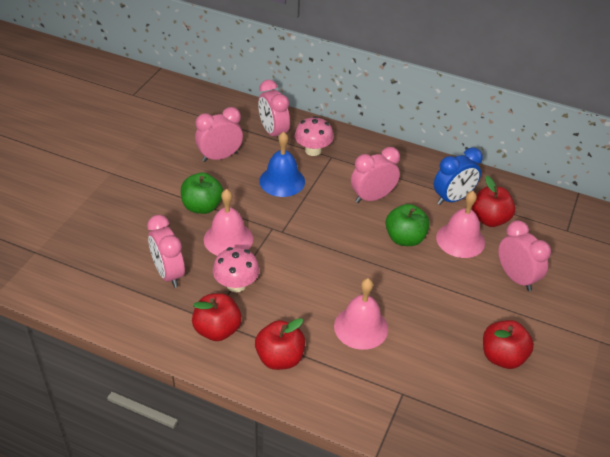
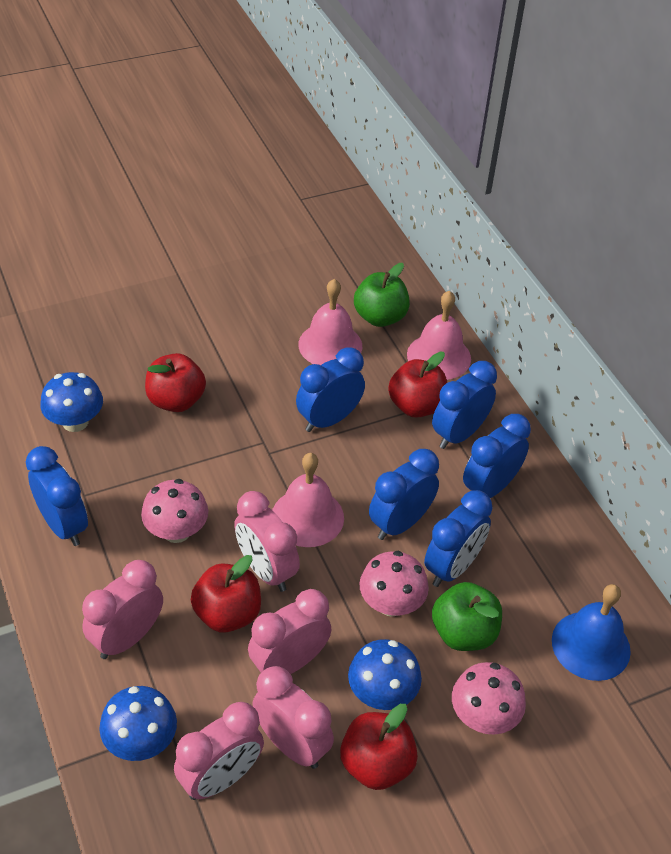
blue clock: [434,148,483,205] = 1 -> [26,446,88,546] [296,347,365,432] [369,449,439,540] [424,490,493,587] [432,361,497,449] [463,414,531,498] = 6
blue mushroom: none = 0 -> [40,372,103,432] [99,686,177,761] [348,639,422,710] = 3
pink mushroom: [213,247,260,292] [295,116,334,156] = 2 -> [141,479,208,543] [359,551,429,617] [452,662,526,735] = 3

